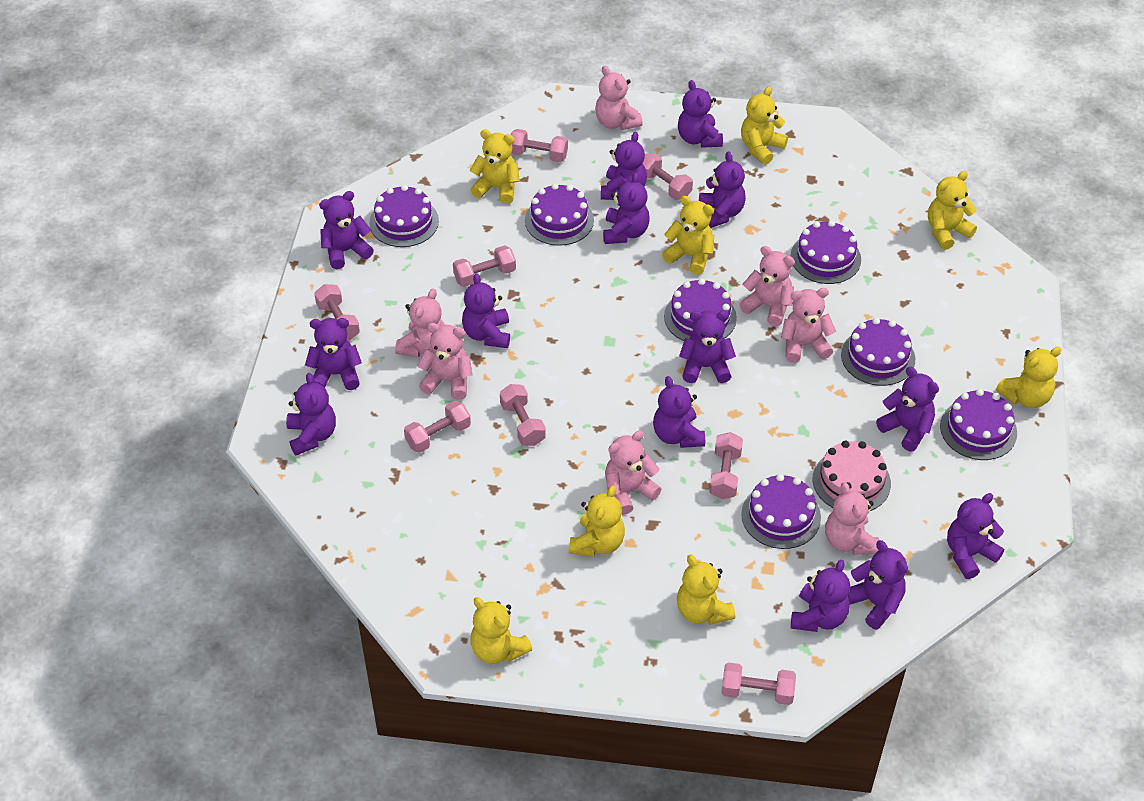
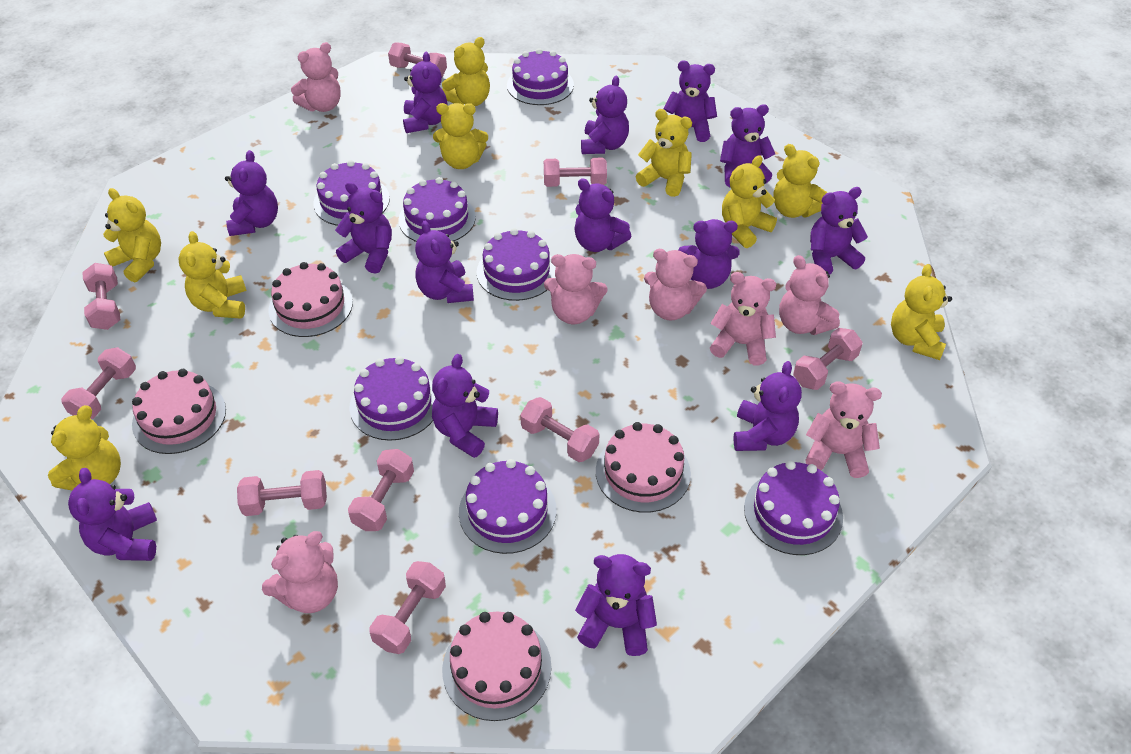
pink cake: [812,441,891,511] = 1 -> [132,369,226,454] [269,262,353,337] [442,612,552,721] [596,422,691,513] = 4
pink dumbbell: [314,284,360,341] [404,401,471,453] [453,245,516,287] [500,384,546,446] [511,129,568,162] [643,153,693,200] [710,432,743,499] [721,662,796,705] = 8 -> [61,347,136,419] [83,263,120,330] [237,470,327,516] [348,449,414,531] [369,561,446,654] [388,43,447,77] [520,397,599,462] [544,158,607,187] [793,328,863,390] = 9
yellow teddy bear: [470,129,519,204] [470,597,532,664] [569,485,625,557] [662,196,714,275] [677,555,735,625] [741,86,788,165] [928,171,977,250] [996,347,1062,408] = 8 -> [48,405,121,490] [103,188,161,282] [178,231,247,319] [433,103,488,169] [442,37,490,106] [636,109,692,197] [722,155,777,248] [773,144,827,218] [891,264,952,360] = 9

